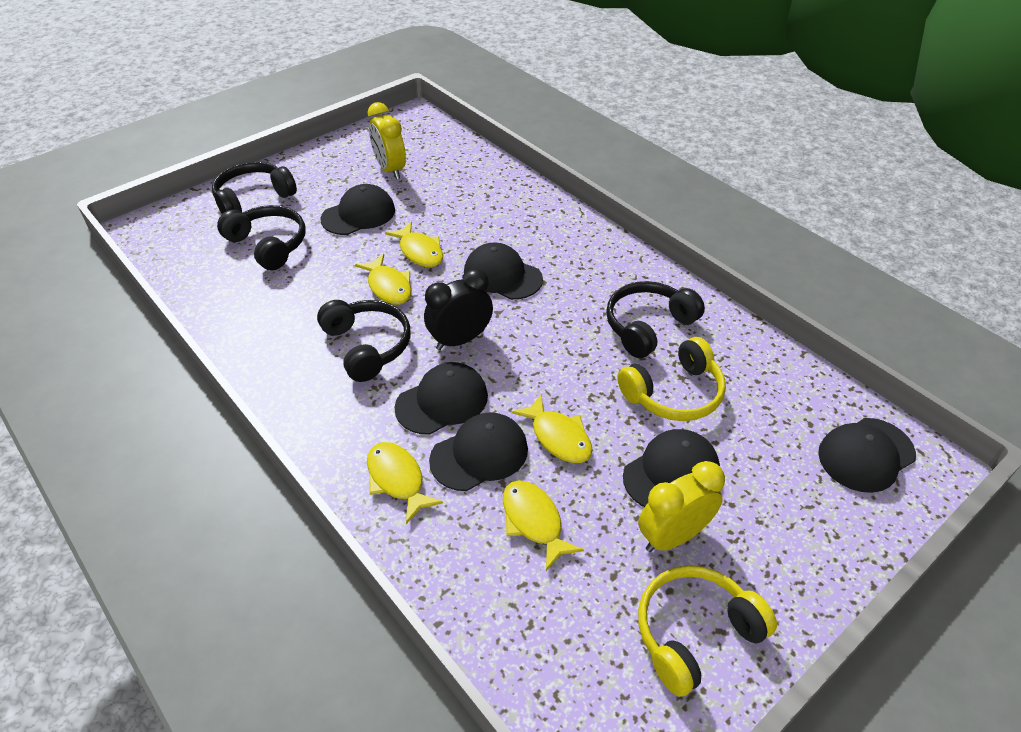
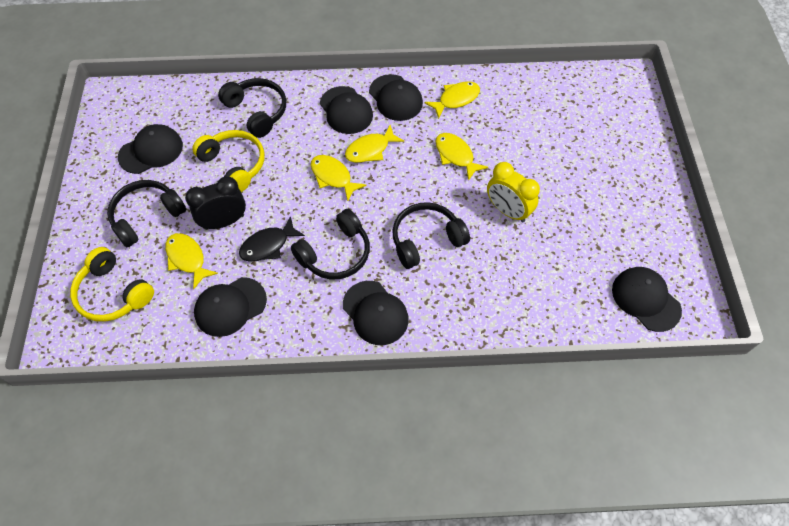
black fish: none = 0 -> [239,216,305,262] = 1
yellow clock: [368,102,406,179] [638,461,725,552] = 2 -> [487,162,540,222] = 1

